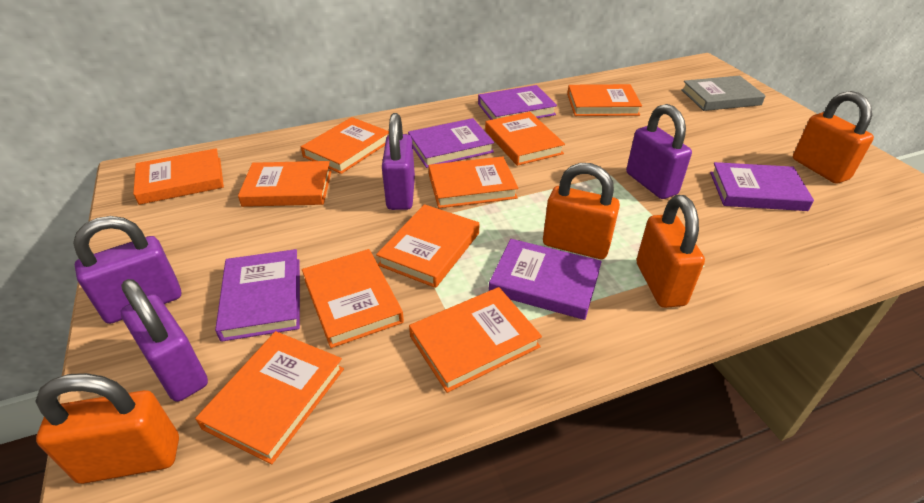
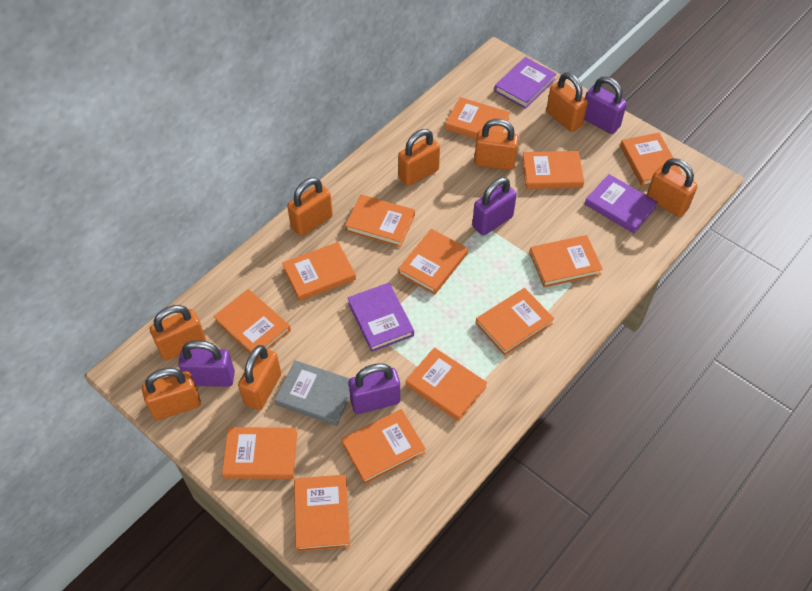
orange book: [133,148,224,205] [195,331,344,464] [238,161,332,207] [301,117,389,174] [302,249,404,348] [376,204,479,288] [409,287,542,393] [428,156,518,208] [485,112,565,166] [567,84,642,116] = 10 -> [213,289,291,354] [222,427,297,479] [282,242,356,301] [294,474,350,552] [341,409,426,484] [345,194,415,247] [398,229,468,295] [406,347,487,421] [445,97,510,139] [476,288,554,356] [522,151,584,189] [529,235,603,287] [620,132,682,187] = 13
orange padlock: [35,373,179,484] [543,163,620,259] [636,195,705,308] [793,91,874,184] = 4 -> [142,368,201,420] [150,305,206,361] [238,345,281,410] [287,177,333,236] [398,129,440,186] [474,119,519,170] [546,72,588,132] [647,158,698,217] = 8
purple book: [215,249,300,342] [408,118,494,168] [478,85,557,120] [489,239,602,320] [710,162,814,211] = 5 -> [347,283,414,352] [494,57,556,109] [585,174,658,234] = 3

